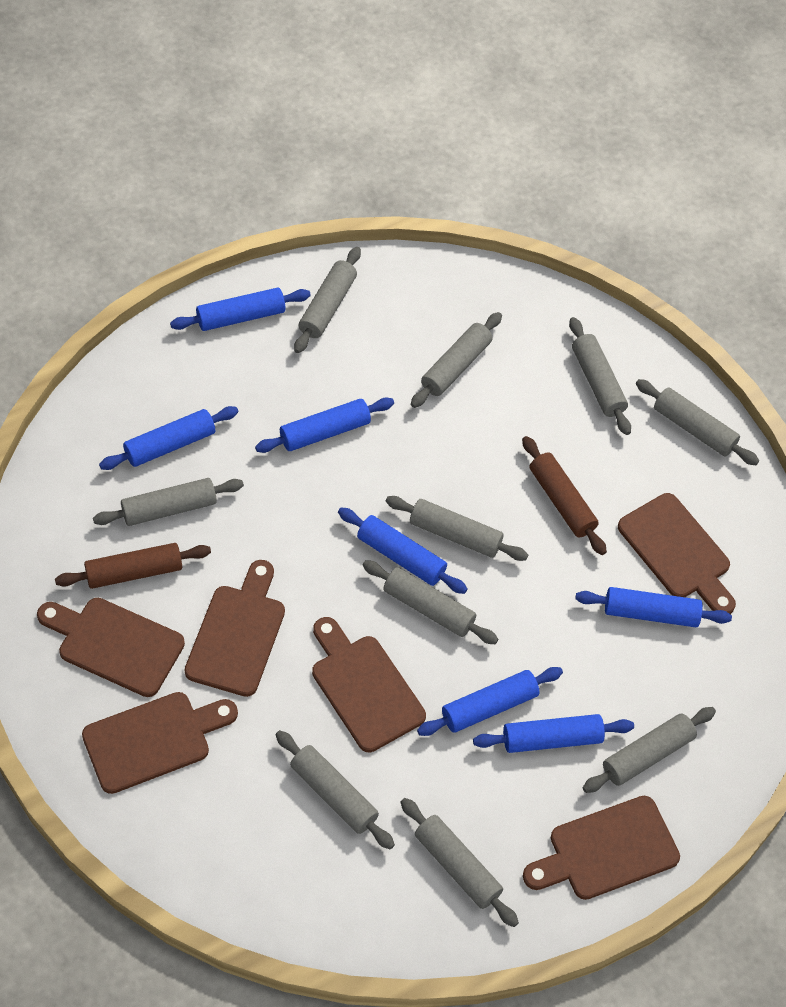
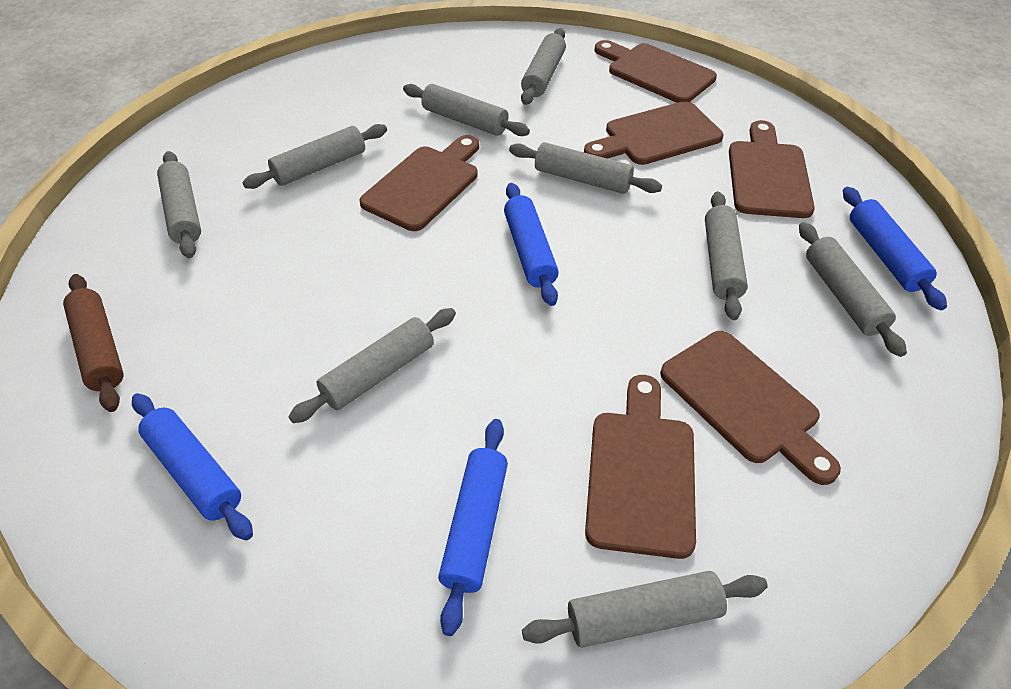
blue rolling pin: [99,406,238,470] [170,288,311,331] [255,397,394,453] [338,507,468,594] [417,667,563,736] [473,714,634,753] [575,587,732,627] = 7 -> [132,393,253,540] [438,419,508,636] [504,183,559,306] [843,187,947,310] = 4
brown rolling pin: [55,543,211,589] [522,436,607,555] = 2 -> [63,274,124,412] = 1
grey rolling pin: [93,478,244,526] [276,730,395,850] [294,247,361,353] [362,560,498,644] [386,496,528,561] [401,798,519,927] [411,312,502,408] [569,317,631,435] [583,707,716,793] [636,379,759,465] = 10 -> [157,151,201,258] [242,124,387,189] [288,308,456,423] [403,84,530,136] [509,142,662,194] [521,28,566,105] [522,571,768,648] [705,191,748,320] [799,222,907,357] = 9

